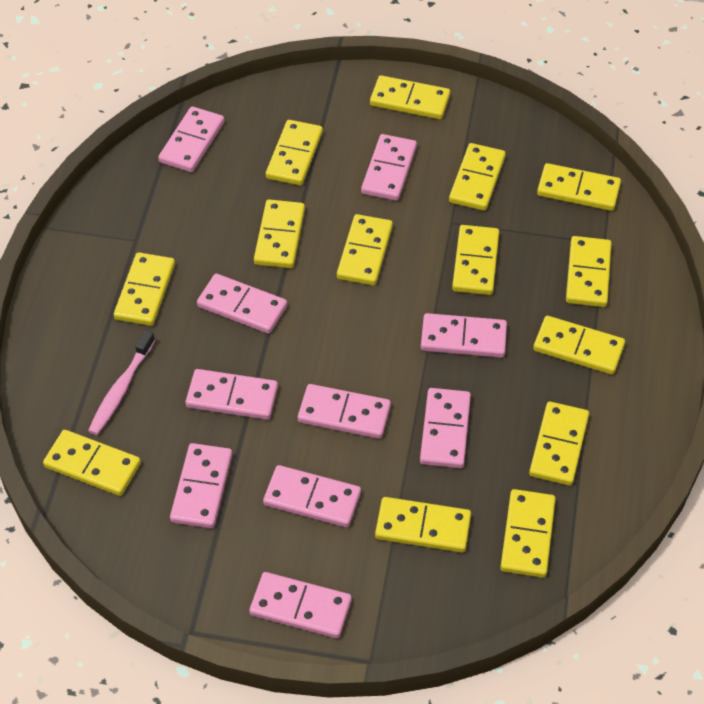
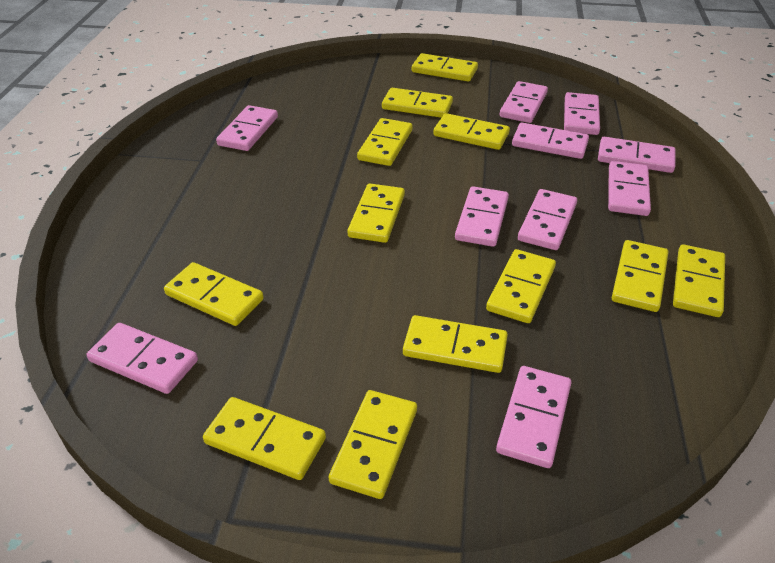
pink toothbrush: [88,330,155,435] = 1 -> none = 0
yellow domino: [43,430,141,496] [114,252,175,326] [254,200,305,268] [266,120,323,185] [337,214,393,285] [370,75,450,119] [375,497,471,553] [449,143,506,211] [452,225,499,295] [500,489,556,578] [529,402,589,486] [533,316,625,374] [537,163,621,211] [566,236,611,307] = 14 -> [164,262,264,326] [203,397,326,480] [329,390,417,499] [347,183,405,243] [357,118,412,166] [382,88,453,118] [403,315,508,373] [412,53,478,82] [433,113,510,150] [486,249,556,323] [612,240,669,312] [673,244,725,317] = 12

